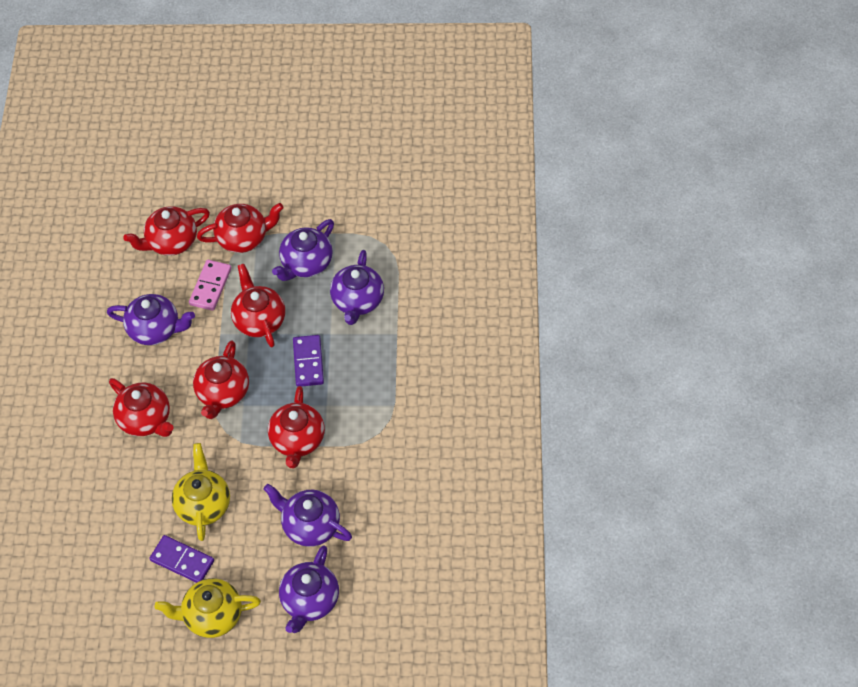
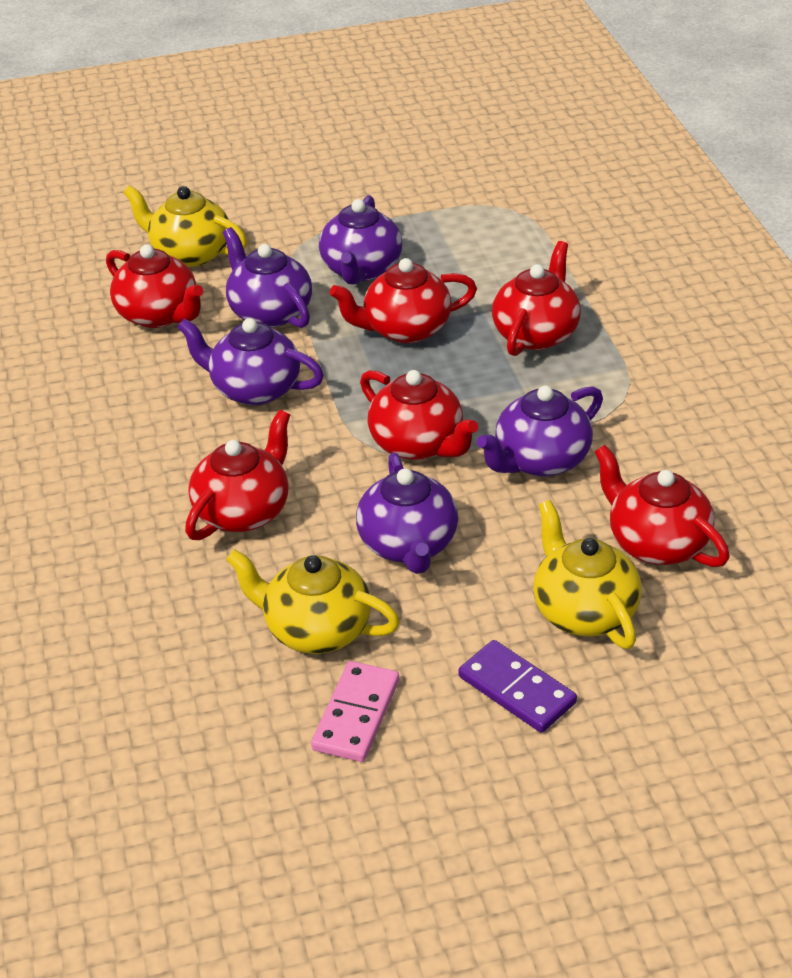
purple domino: [150,535,214,583] [293,335,324,387] = 2 -> [459,640,577,733] = 1
yellow teapot: [155,578,261,638] [172,443,230,541] = 2 -> [123,185,247,267] [226,549,400,654] [533,500,642,649] = 3

